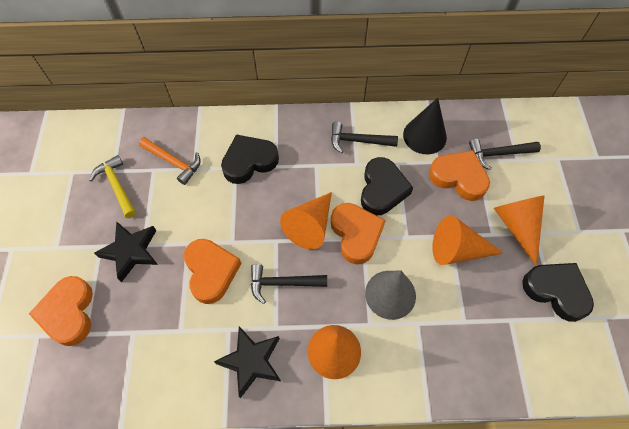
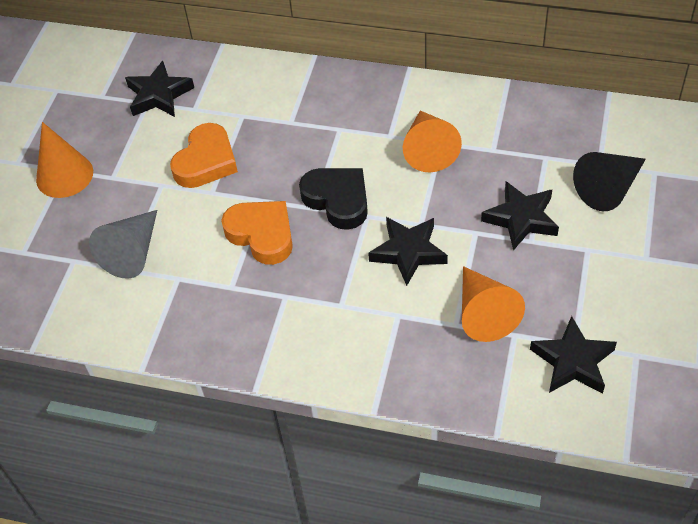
black hammer: [251,264,327,304] [331,121,398,154] [469,139,541,170] = 3 -> none = 0
black heart: [221,134,279,184] [361,157,413,215] [522,263,594,322] = 3 -> [299,168,368,230] = 1
black star: [94,221,158,282] [214,326,281,398] = 2 -> [125,61,194,117] [368,217,448,286] [481,181,559,251] [530,316,617,394] = 4
orange cone: [280,192,332,249] [308,325,361,379] [432,215,504,265] [494,195,545,266] = 4 -> [36,122,93,198] [403,111,462,172] [462,266,525,342] = 3
orange hammer: [139,137,201,185] = 1 -> none = 0
orange heart: [29,276,93,346] [184,239,242,304] [331,203,386,264] [429,150,490,201] = 4 -> [170,123,238,188] [221,201,293,265] = 2
yellow hammer: [89,155,136,218] = 1 -> none = 0

